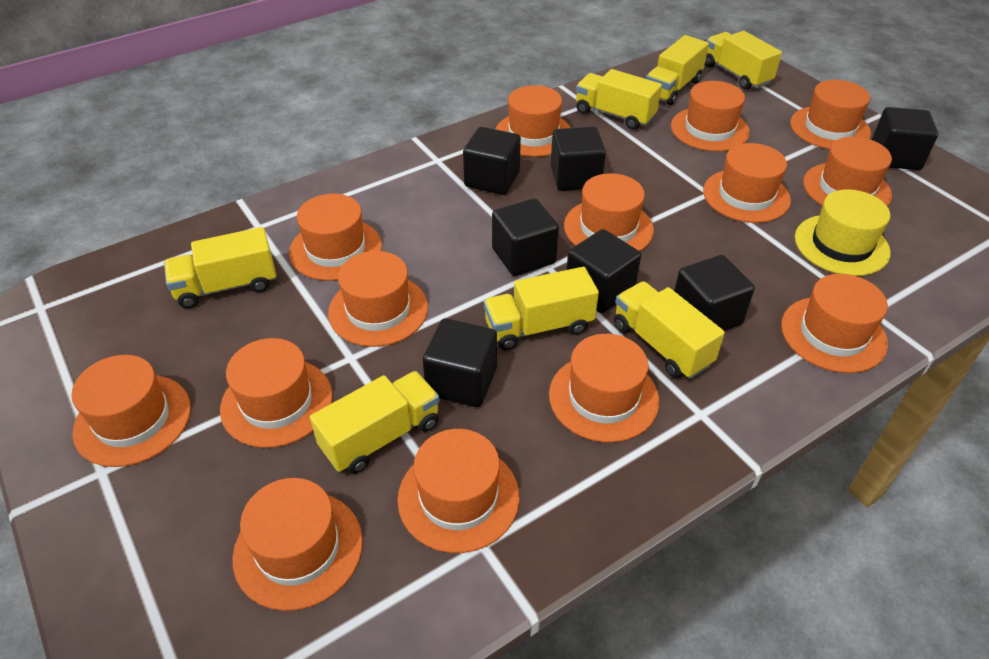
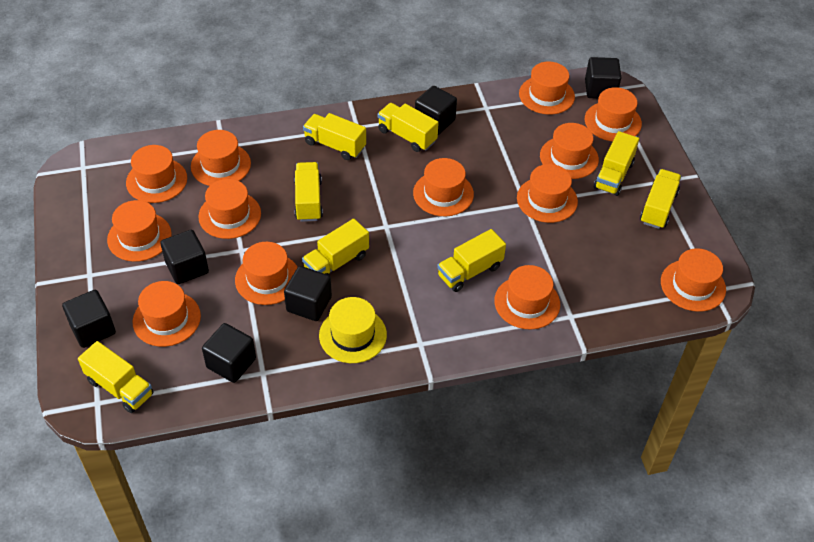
black cube: [423,318,497,407] [463,127,521,195] [492,198,559,276] [551,126,606,191] [566,229,641,313] [674,255,755,331] [872,107,938,170] = 7 -> [62,290,116,348] [160,230,209,284] [202,323,256,383] [284,266,332,321] [415,86,457,135] [585,57,621,99] = 6
orange hat: [71,355,191,467] [220,338,333,448] [232,478,363,611] [289,194,382,281] [328,251,428,347] [397,429,520,553] [496,85,571,157] [549,334,659,442] [564,173,654,251] [671,81,750,151] [703,143,791,223] [781,274,888,373] [790,80,871,149] [803,137,892,207] = 14 -> [107,200,172,262] [126,145,187,203] [133,281,201,347] [191,130,251,186] [198,179,261,239] [235,242,298,305] [413,158,474,216] [494,265,560,329] [517,164,578,223] [519,62,575,115] [540,123,599,179] [585,87,642,141] [661,248,726,312] = 13
yellow truck: [164,227,276,308] [310,371,440,474] [484,267,599,350] [576,69,662,130] [614,281,725,379] [646,35,709,105] [705,31,782,90] = 7 -> [78,341,154,413] [294,162,323,222] [302,219,369,276] [303,113,366,160] [378,103,439,152] [437,229,506,292] [594,131,639,196] [640,169,681,229] = 8

